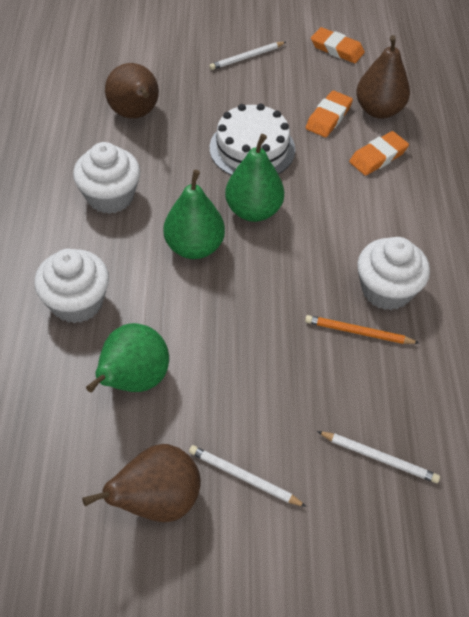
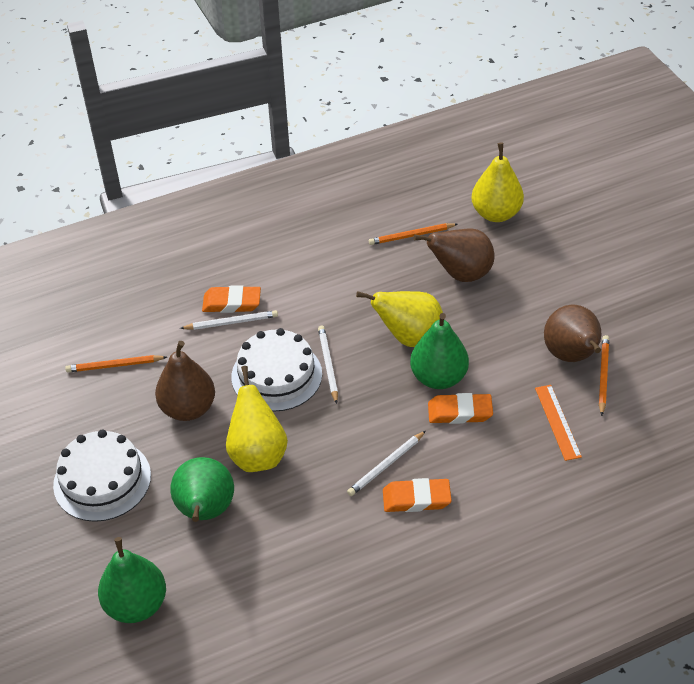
orange pencil: [305,315,419,344] = 1 -> [65,355,167,373] [369,223,458,245] [599,335,609,416] = 3
orange ruler: none = 0 -> [535,385,582,461] = 1
white cake: [210,103,295,175] = 1 -> [53,429,151,522] [231,328,322,412] = 2
white cupcake: [34,249,109,323] [73,142,140,214] [357,237,430,310] = 3 -> none = 0
yellow pear: none = 0 -> [226,366,288,472] [356,291,443,347] [471,143,524,222] = 3

